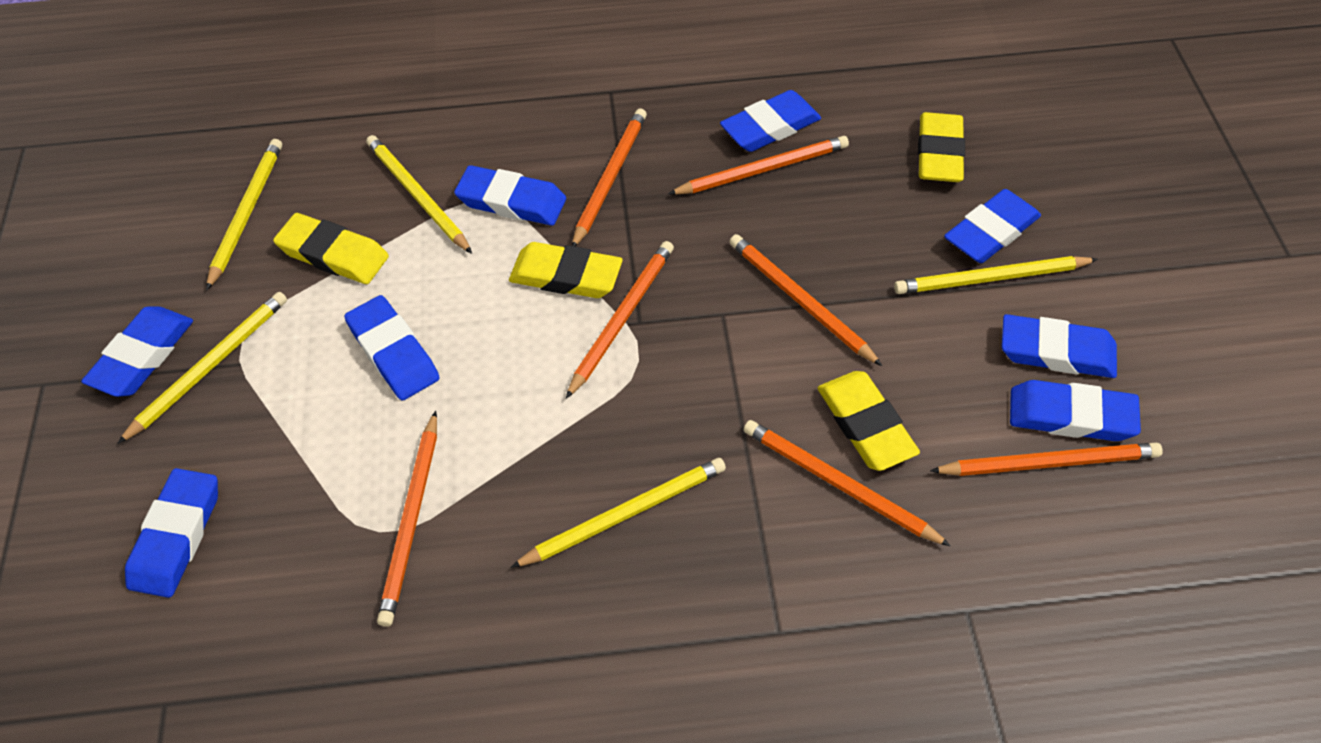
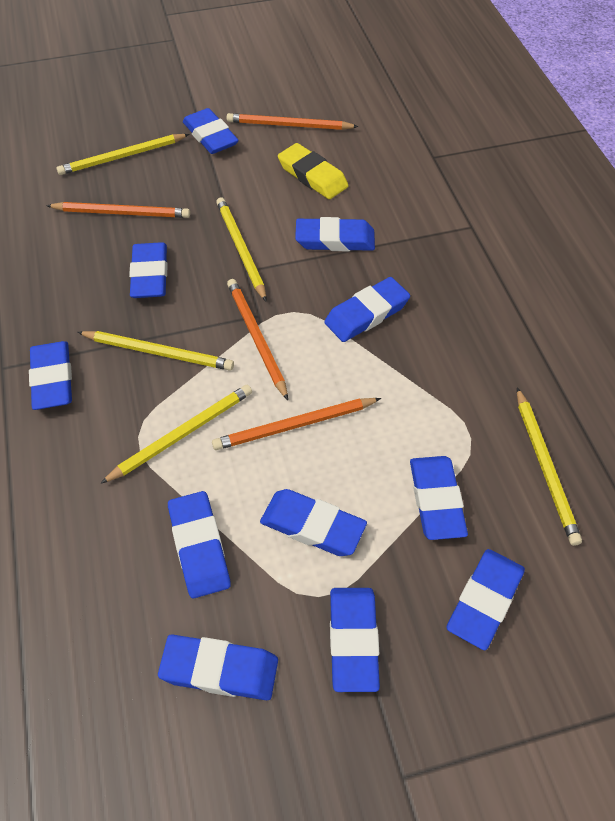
blue eraser: [81,306,193,397] [125,468,218,598] [344,295,440,400] [454,165,566,226] [720,90,821,152] [944,189,1041,263] [1002,314,1117,378] [1010,380,1141,441] = 8 -> [29,341,72,410] [129,242,168,298] [158,634,278,700] [168,491,231,598] [183,108,239,154] [260,489,367,556] [295,217,375,251] [324,277,410,342] [330,588,380,692] [410,456,468,540] [446,549,525,650] = 11
orange pencil: [377,411,437,627] [566,241,674,399] [572,109,647,246] [668,136,849,195] [729,234,882,366] [744,420,951,546] [930,442,1163,476] = 7 -> [46,202,190,218] [212,398,381,450] [227,113,359,130] [227,279,288,400] = 4
yellow eraser: [273,213,389,284] [509,242,623,298] [818,371,920,471] [918,112,965,182] = 4 -> [278,143,348,199] = 1

